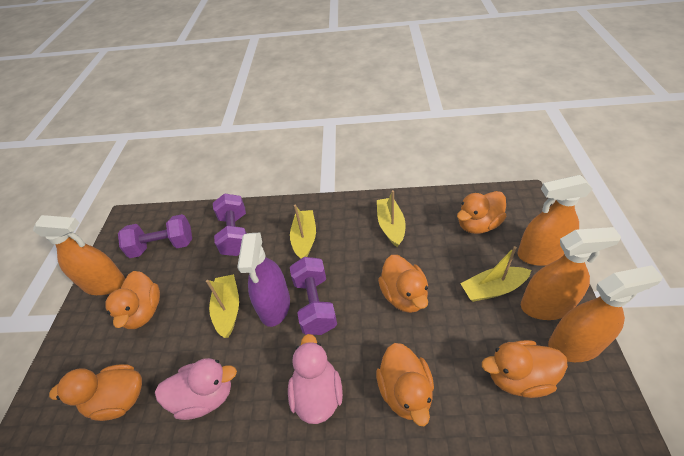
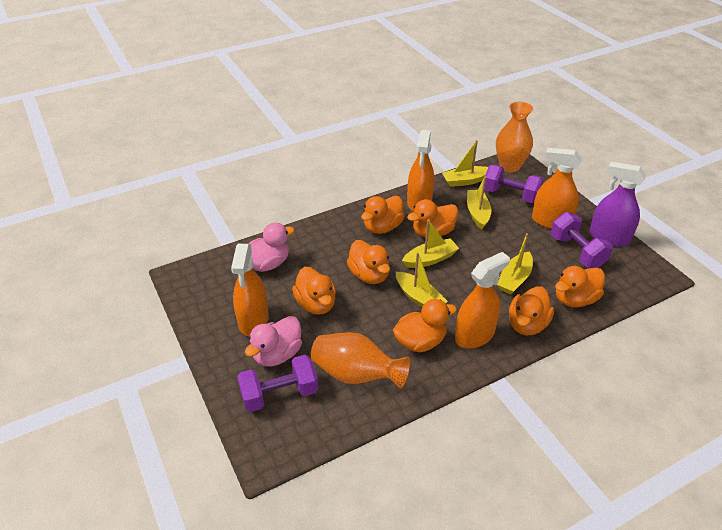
orange duck: [49,364,142,421] [105,271,160,329] [376,343,434,426] [378,255,428,313] [457,191,507,234] [482,340,568,398] = 6 -> [292,267,336,315] [347,240,390,284] [361,196,405,234] [393,299,457,352] [407,199,458,238] [509,286,554,336] [555,266,605,307] = 7
orange vase: none = 0 -> [311,332,410,388] [496,101,533,172] = 2
yellow boat: [206,274,239,338] [290,205,316,258] [377,190,406,247] [460,246,531,302] = 4 -> [396,252,448,307] [402,219,459,268] [442,140,488,187] [467,176,492,229] [497,233,533,295] = 5

